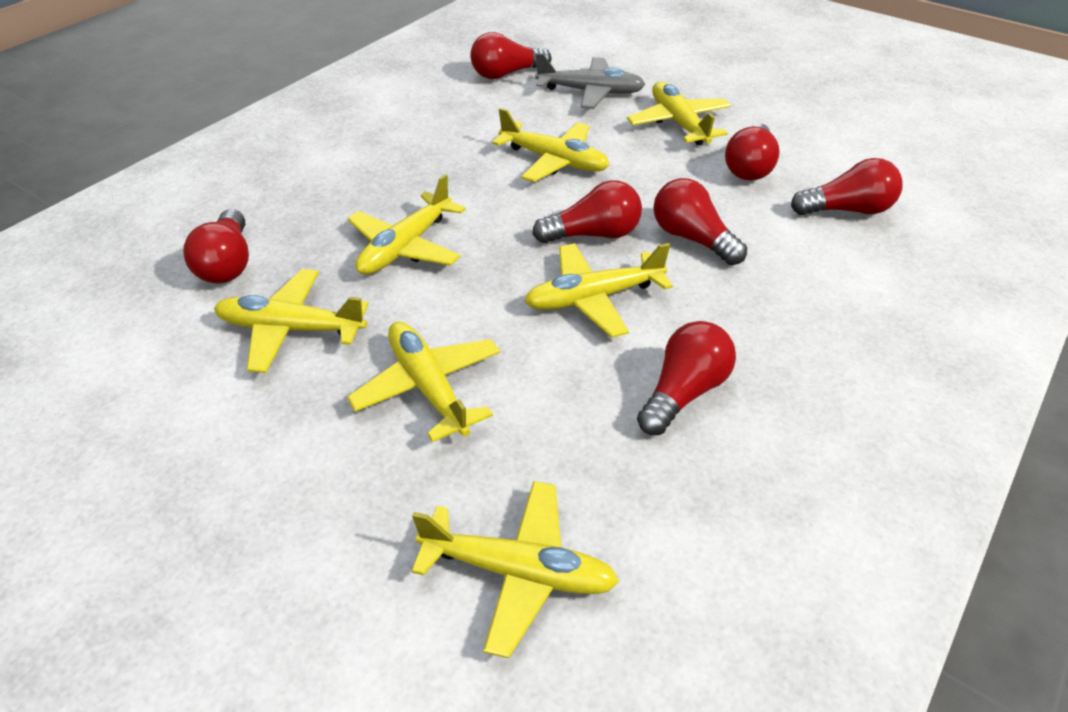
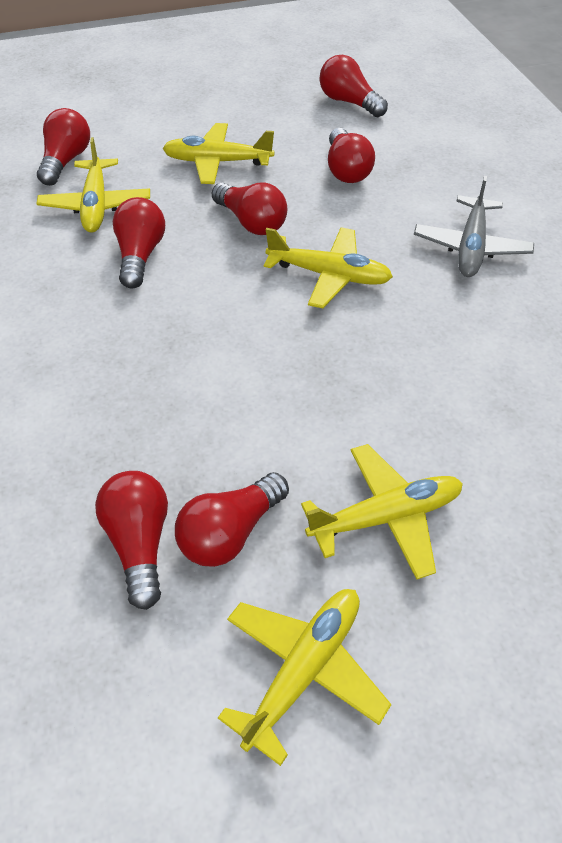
yellow plane: [214,269,369,373] [347,322,500,442] [348,174,466,275] [412,481,619,658] [492,108,609,182] [524,243,673,338] [627,82,731,145] = 7 -> [36,137,150,232] [162,123,274,184] [218,589,392,766] [263,227,393,308] [301,444,463,579] = 5

